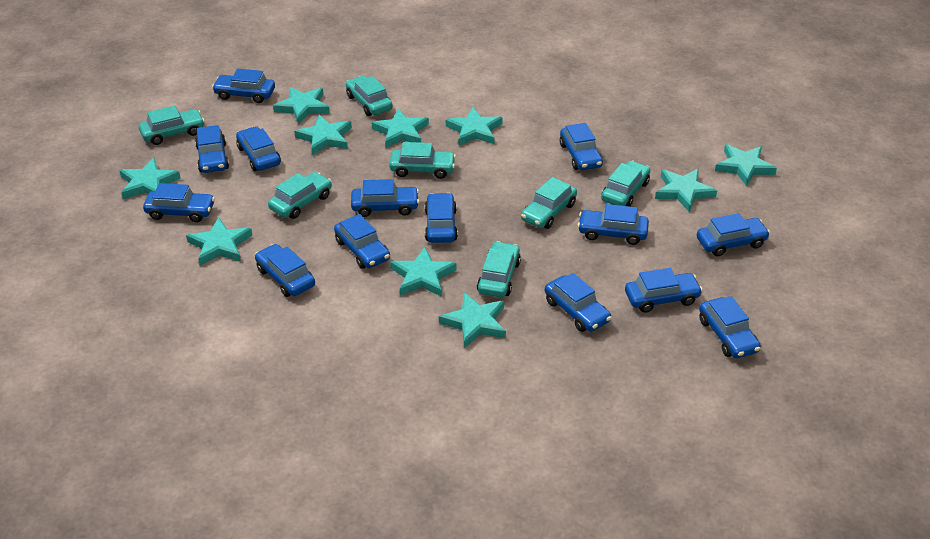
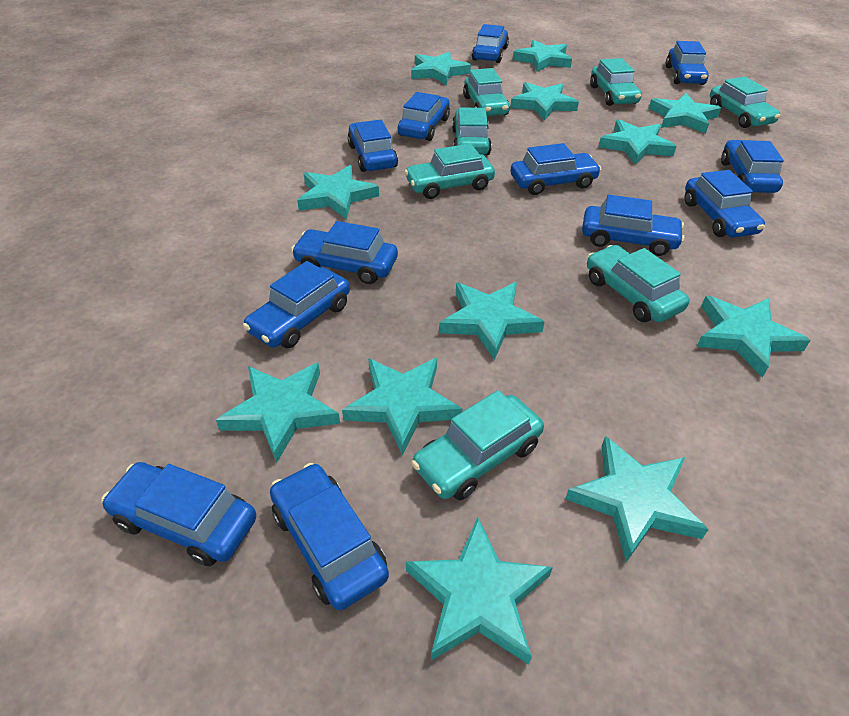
blue car: [143,183,215,222] [195,125,229,173] [212,69,275,103] [236,126,281,171] [255,244,315,297] [334,214,390,269] [351,179,419,217] [425,193,458,243] [545,273,612,332] [560,123,603,170] [578,204,649,245] [625,268,703,313] [697,213,770,256] [699,296,761,358] = 14 -> [101,462,256,566] [243,261,350,348] [270,463,389,610] [291,221,398,284] [348,120,398,172] [398,92,450,141] [472,24,509,63] [511,143,601,195] [582,195,685,256] [666,41,709,85] [685,170,765,237] [721,140,784,193] = 12
turquoise star: [119,158,180,199] [186,217,252,266] [273,87,330,124] [294,115,352,155] [372,108,429,148] [390,247,457,297] [439,292,506,348] [446,107,503,145] [655,169,717,212] [715,144,777,186] = 10 -> [216,363,340,463] [297,165,379,219] [342,358,462,455] [406,517,553,665] [411,51,471,85] [439,282,545,360] [510,82,579,120] [513,40,572,72] [565,436,709,562] [599,119,677,165] [649,93,721,133] [697,296,811,377] = 12

